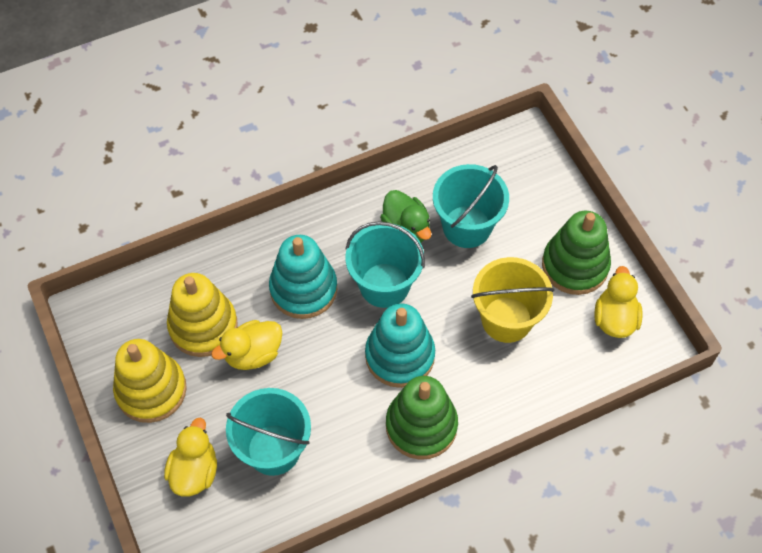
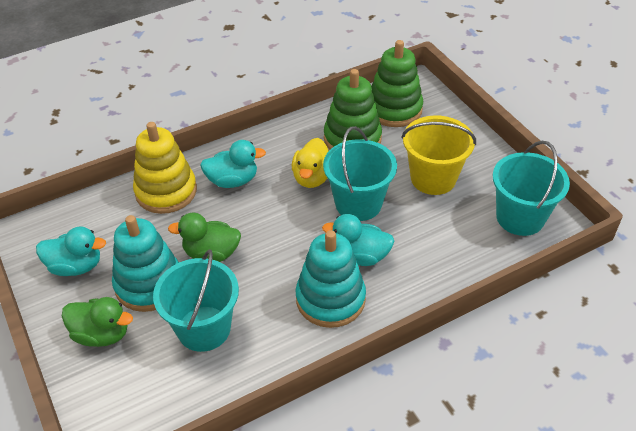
green duck: [380,190,431,243] = 1 -> [62,297,133,347] [168,213,241,262] = 2
turquoise duck: none = 0 -> [36,226,106,276] [200,140,266,188] [322,214,394,266] = 3
yellow duck: [164,418,217,497] [211,320,282,370] [594,266,643,338] = 3 -> [292,138,329,188] = 1
yellow stacking toy: [113,339,187,423] [167,273,238,357] = 2 -> [133,122,197,214] = 1

